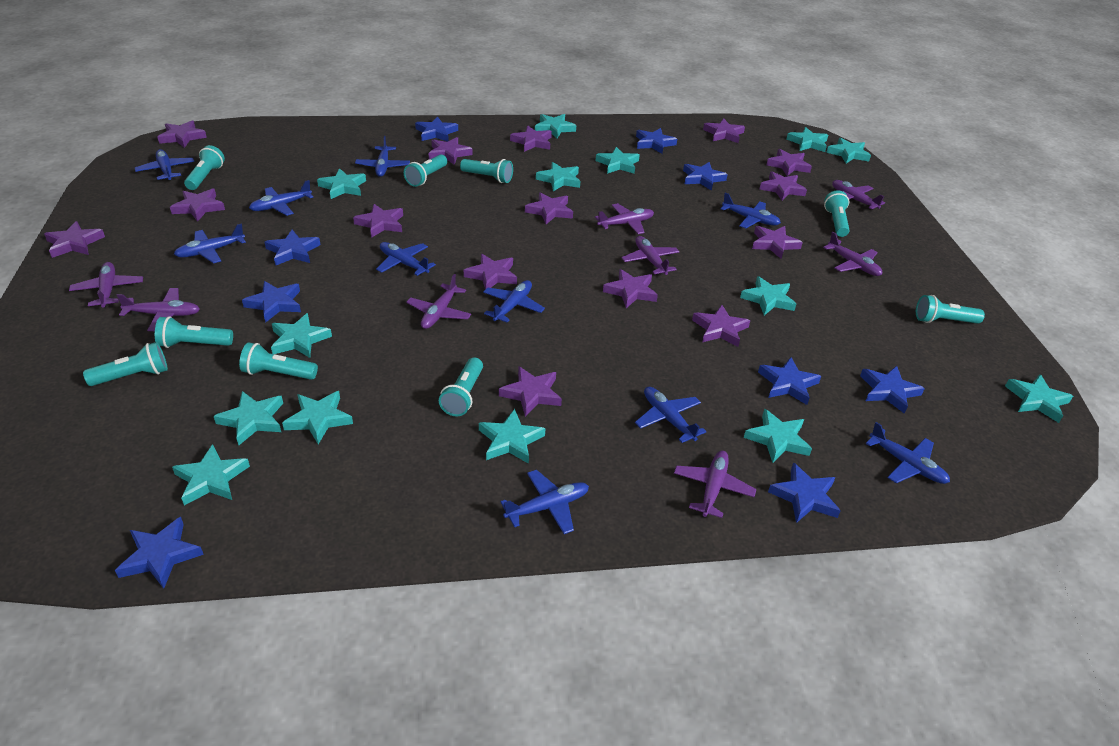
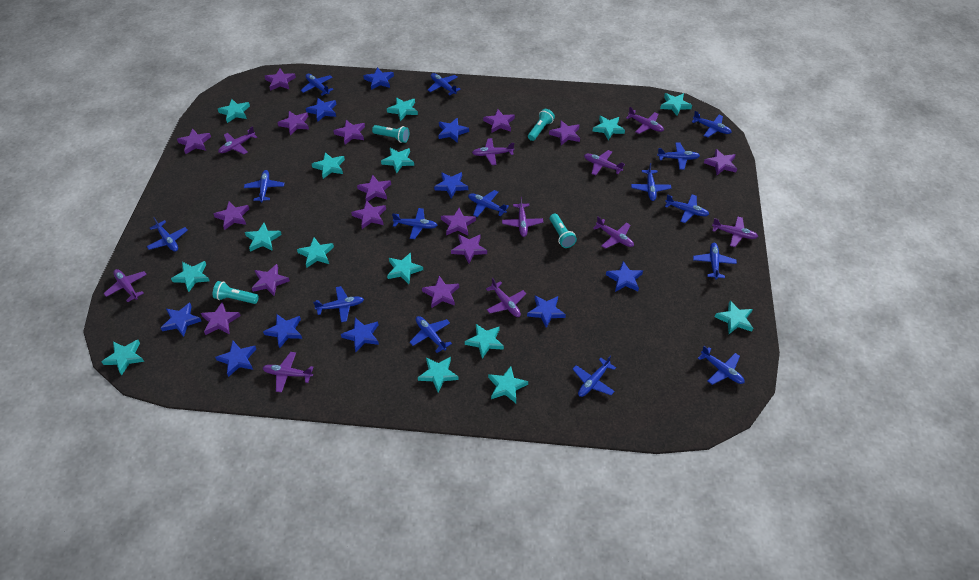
blue plane: [135,149,194,181] [174,223,246,264] [249,180,313,216] [355,136,410,177] [376,242,436,276] [483,280,545,323] [500,470,589,534] [635,387,707,443] [721,193,781,228] [866,422,950,484] = 10 -> [147,217,188,252] [244,170,284,202] [301,74,334,96] [313,286,364,322] [392,208,438,239] [410,316,452,353] [428,73,461,95] [468,190,509,217] [573,356,616,397] [631,163,671,201] [657,142,700,170] [665,194,709,223] [692,111,732,137] [693,243,737,280] [698,346,745,385] = 15
blue star: [115,517,204,589] [242,281,301,323] [265,230,320,266] [415,116,458,142] [636,128,677,154] [683,162,728,191] [758,357,821,405] [768,462,841,523] [860,366,925,414] = 9 -> [161,303,201,337] [215,341,256,377] [263,314,302,348] [306,98,336,122] [341,318,379,352] [363,67,394,90] [434,172,468,199] [438,118,469,143] [527,295,566,328] [606,261,643,292] = 10
purple plane: [69,262,143,307] [117,288,200,331] [406,274,471,329] [595,203,654,234] [622,236,679,275] [674,451,756,518] [823,232,882,276] [832,180,885,210] = 8 -> [104,269,147,302] [218,126,257,154] [263,352,313,393] [472,138,514,165] [486,278,526,317] [502,197,543,237] [584,150,625,175] [593,217,634,249] [626,107,664,134] [712,216,758,247] = 10
turquoise flashlight: [83,342,168,386] [155,316,233,348] [184,145,225,190] [239,342,318,380] [404,154,447,187] [439,357,483,417] [460,159,513,183] [824,190,850,237] [916,295,985,324] = 9 -> [213,281,259,304] [372,125,409,143] [528,109,555,141] [550,213,577,248] = 4
turquoise star: [172,444,250,505] [214,391,283,445] [271,313,332,358] [282,391,353,444] [317,168,366,199] [479,409,545,464] [535,114,576,138] [536,162,580,191] [596,147,640,174] [740,276,796,315] [744,409,812,463] [787,127,828,152] [826,138,871,163] [1005,374,1073,423] = 14 -> [101,340,144,376] [171,261,210,292] [218,99,250,123] [245,223,282,252] [297,237,334,268] [312,152,345,179] [381,148,414,173] [387,97,418,121] [387,252,423,284] [418,357,459,392] [465,324,504,359] [488,366,528,403] [593,116,625,140] [660,93,692,116] [715,301,753,334] = 15

